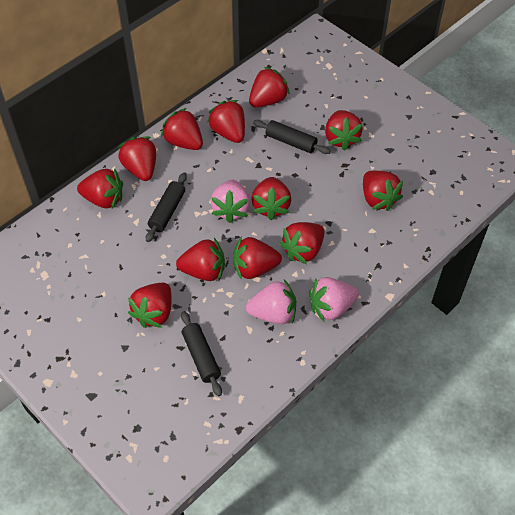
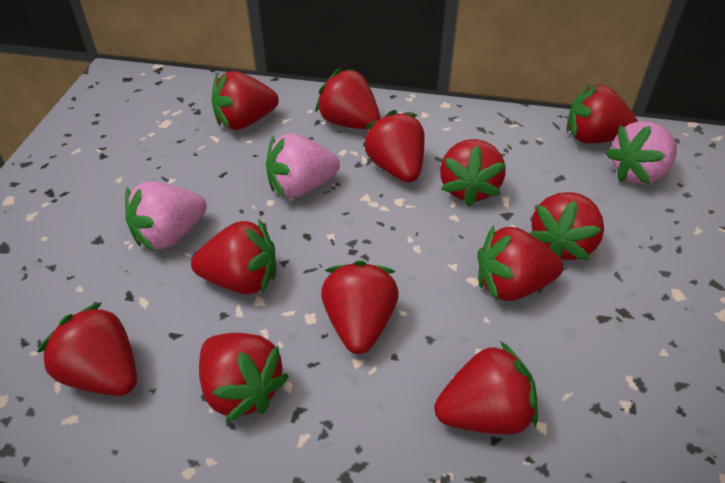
black rolling pin: [146,172,187,242] [181,311,222,396] [253,120,331,154] = 3 -> none = 0

